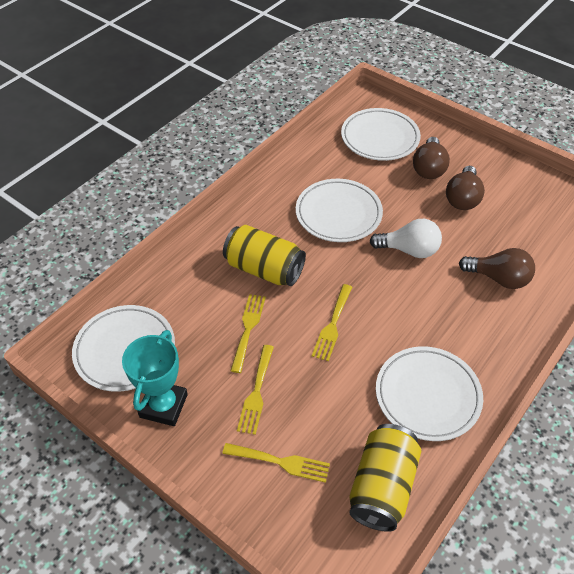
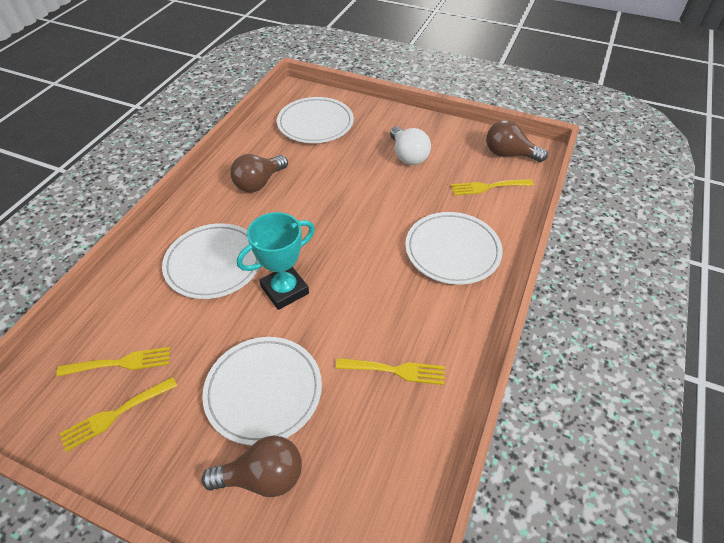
yellow can: [223,225,306,286] [349,424,421,532] = 2 -> none = 0

